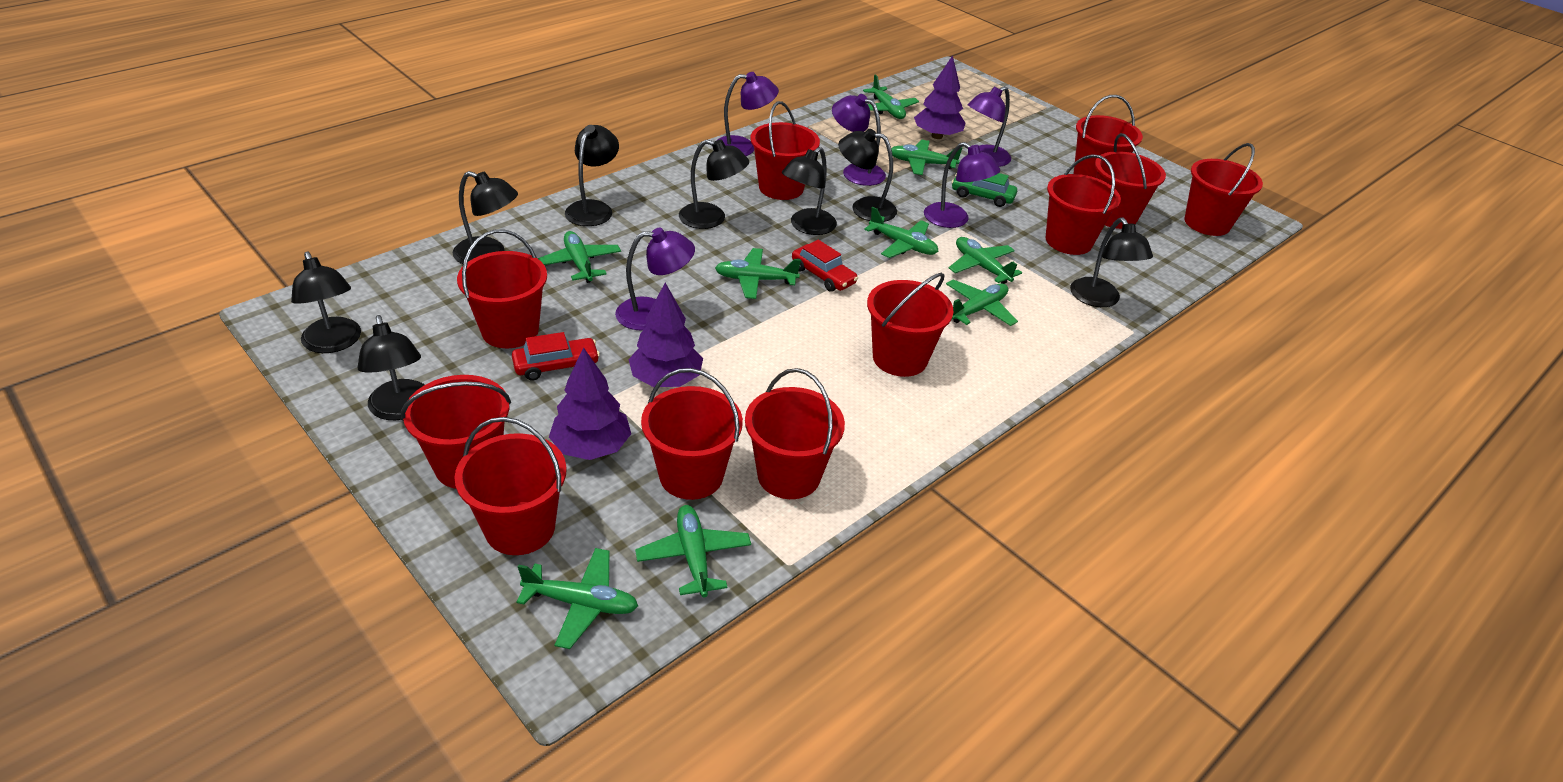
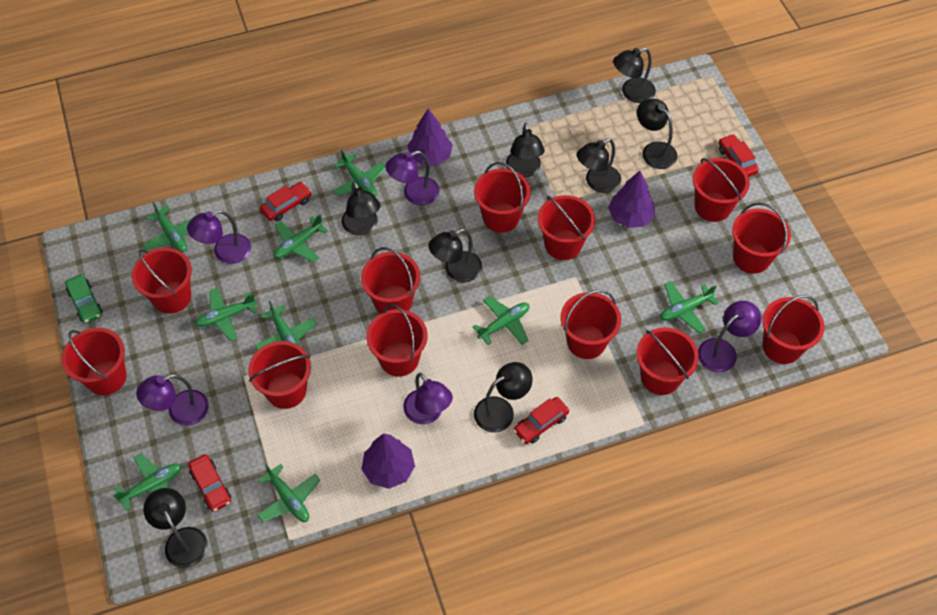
red bucket: [401,375,511,489] [454,417,567,555] [457,230,547,348] [641,368,743,500] [745,368,845,499] [750,101,820,200] [867,273,954,377] [1046,154,1121,255] [1074,95,1143,178] [1095,133,1166,229] [1184,143,1263,236] = 11 -> [62,328,127,395] [132,248,192,314] [248,341,311,409] [361,247,420,314] [366,304,428,376] [474,162,531,233] [538,195,595,260] [560,290,621,359] [637,327,699,395] [693,158,750,222] [732,203,791,274] [762,295,824,364] = 12
red car: [512,332,600,380] [792,240,858,292] = 2 -> [188,454,231,512] [260,182,312,221] [513,397,569,444] [719,134,759,177] = 4

